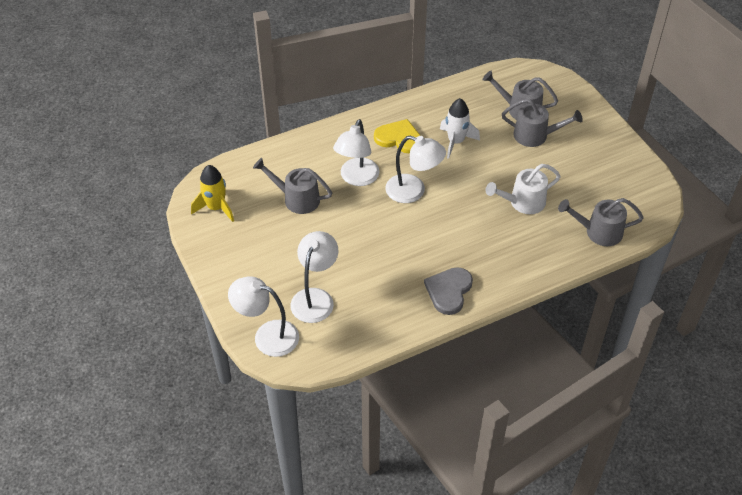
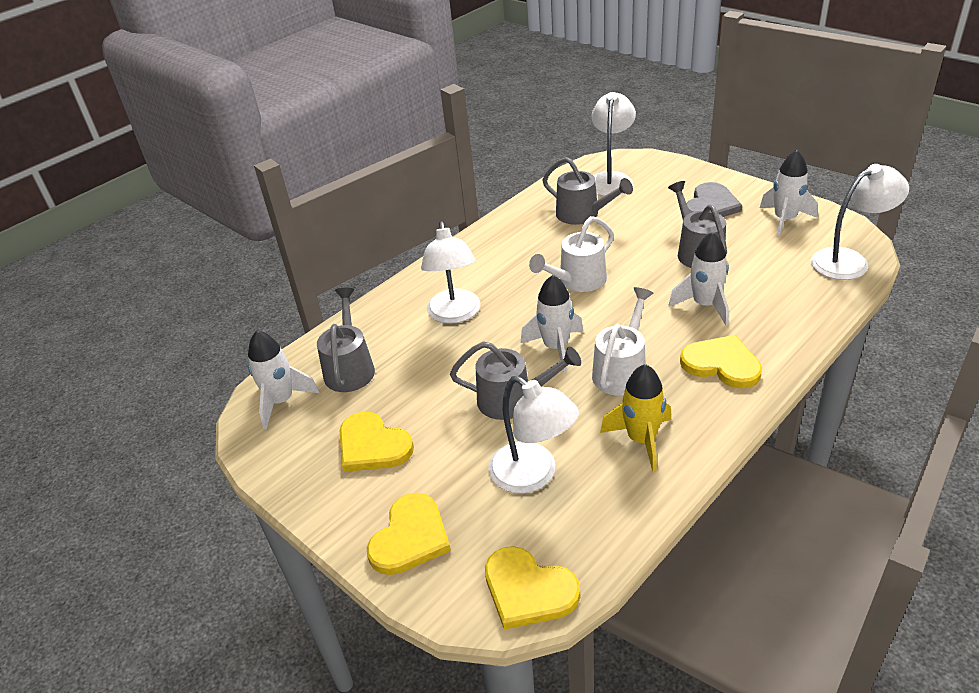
white rocket: [440,98,480,159] = 1 -> [248,330,320,429] [521,275,583,373] [669,232,729,326] [760,150,818,238] = 4
white watering can: [486,164,561,214] = 1 -> [529,216,614,292] [592,287,653,396] = 2
yellow heart: [374,119,421,154] = 1 -> [340,412,414,472] [367,493,451,575] [485,546,580,629] [680,335,762,389] = 4

